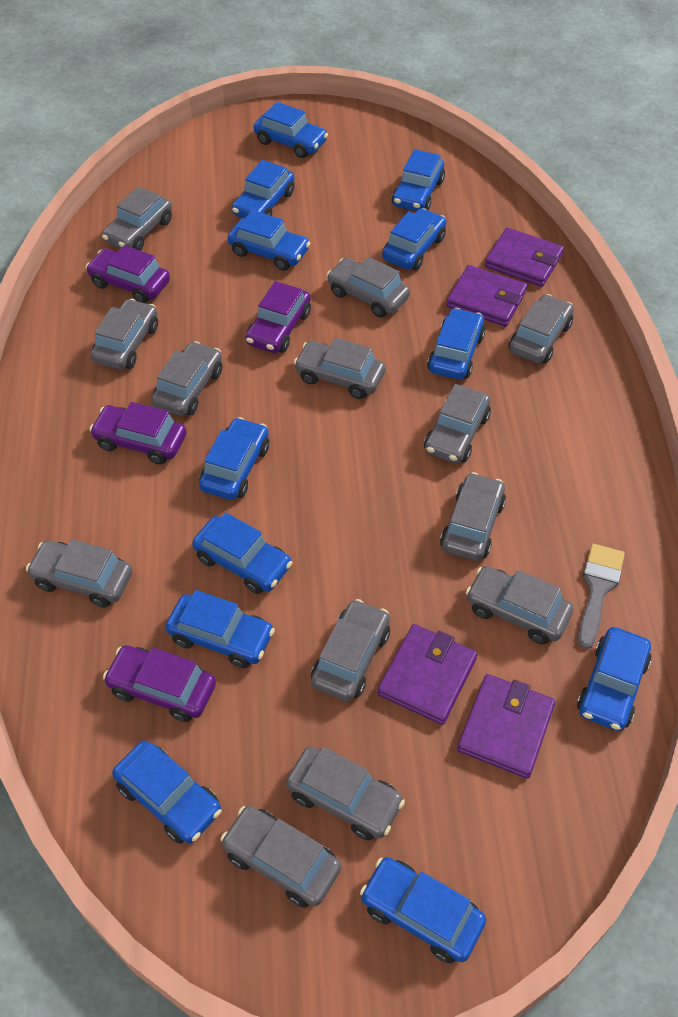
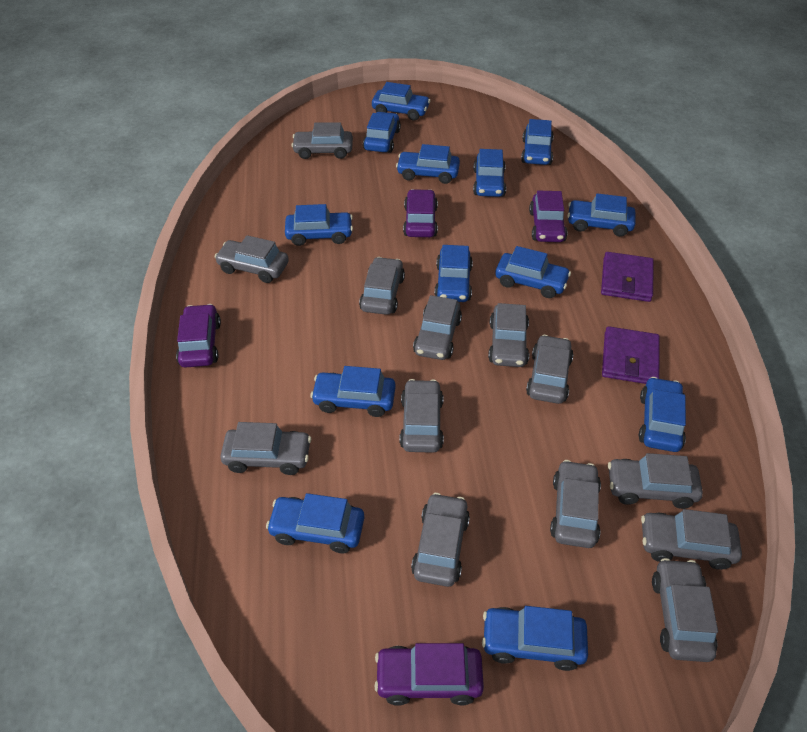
blue car: [112,741,221,844] [166,590,275,668] [192,513,292,594] [199,417,269,500] [228,210,310,271] [232,160,294,218] [254,102,328,158] [360,857,486,964] [382,208,446,271] [392,149,445,211] [427,308,485,380] [577,627,652,731] = 12 -> [266,493,364,553] [285,204,353,246] [310,366,396,417] [363,112,401,153] [372,82,431,121] [396,144,460,184] [434,245,473,302] [473,149,506,197] [482,606,588,671] [495,246,571,298] [521,119,554,165] [567,193,635,237] [639,377,686,452] = 13
grey brush: [578,544,625,649] = 1 -> none = 0
purple wallet: [378,624,477,725] [446,265,527,326] [457,674,556,779] [485,228,564,287] = 4 -> [601,252,654,302] [602,326,660,384] = 2

